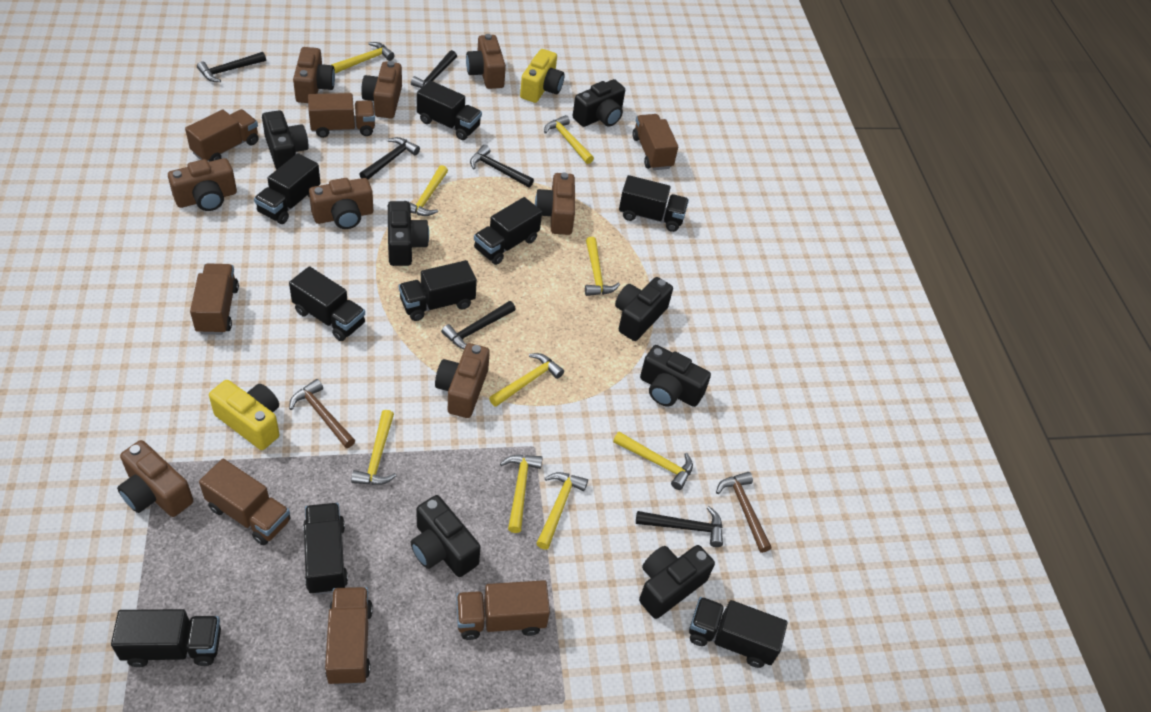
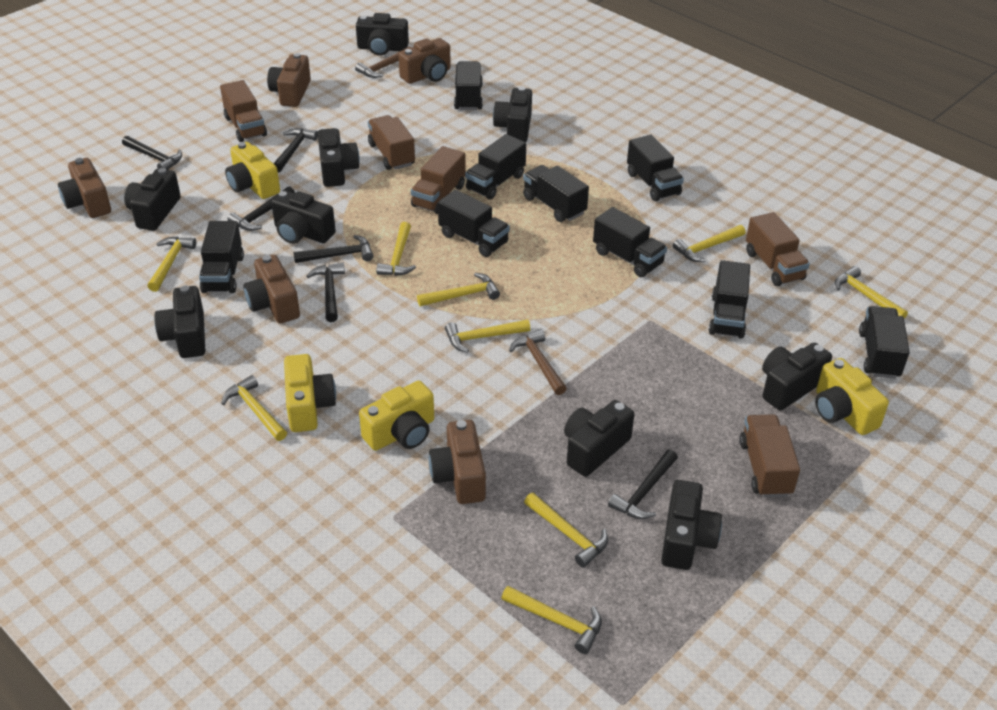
black camera: [262,110,309,170] [388,201,429,266] [411,495,481,577] [573,79,625,127] [615,277,673,341] [639,545,715,619] [640,345,711,407] = 7 -> [124,168,181,231] [155,286,205,358] [271,190,336,244] [318,128,360,187] [356,13,409,56] [493,86,532,142] [564,400,634,477] [661,480,722,570] [762,342,832,410] = 9
brown camera: [117,440,193,517] [168,158,237,211] [293,47,335,103] [309,178,373,229] [361,61,402,118] [435,343,490,418] [466,34,506,89] [535,172,575,235] = 8 -> [58,158,111,218] [243,255,300,323] [267,53,311,107] [398,38,451,84] [429,420,486,504] = 5
brown truck: [185,109,259,162] [190,263,239,335] [199,459,291,545] [308,93,375,138] [325,587,373,685] [456,580,550,640] [632,114,678,170] = 7 -> [220,80,267,142] [368,115,415,170] [411,146,466,214] [739,414,800,498] [746,212,810,286] = 5
yellow camera: [209,380,279,450] [520,49,565,103] = 2 -> [225,142,280,199] [284,354,336,432] [359,381,434,451] [815,358,889,435] = 4

